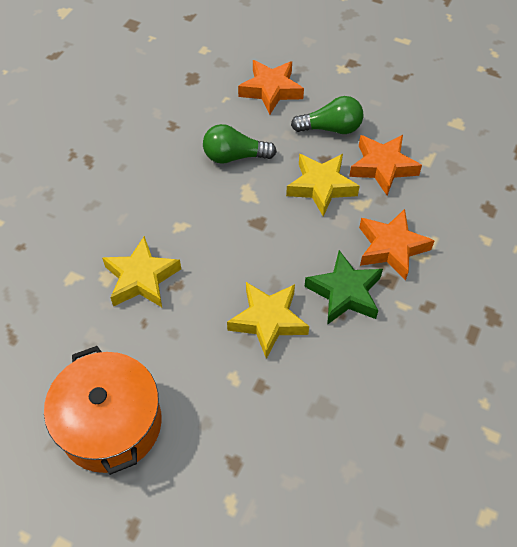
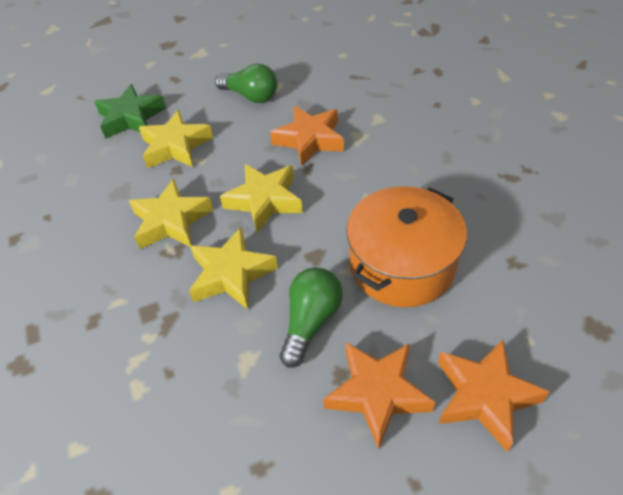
yellow star: [102,236,181,307] [227,282,309,359] [286,154,360,217] = 3 -> [129,178,213,249] [139,110,213,168] [189,227,278,309] [220,164,303,233] = 4

